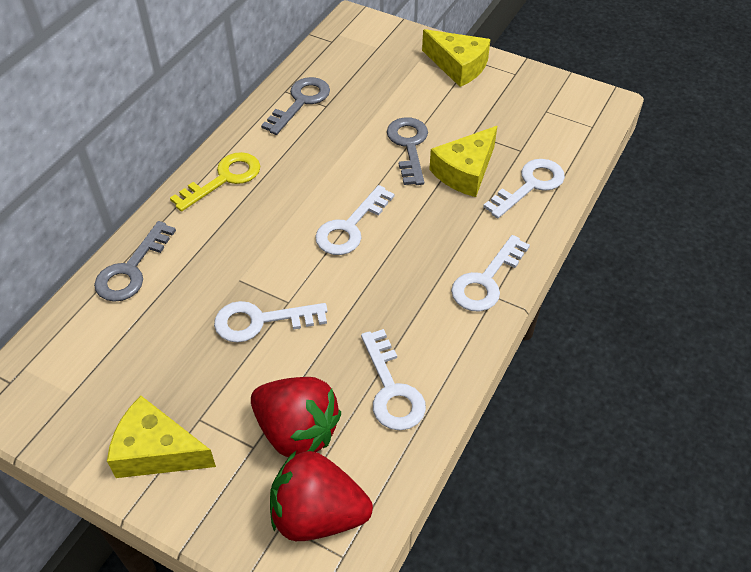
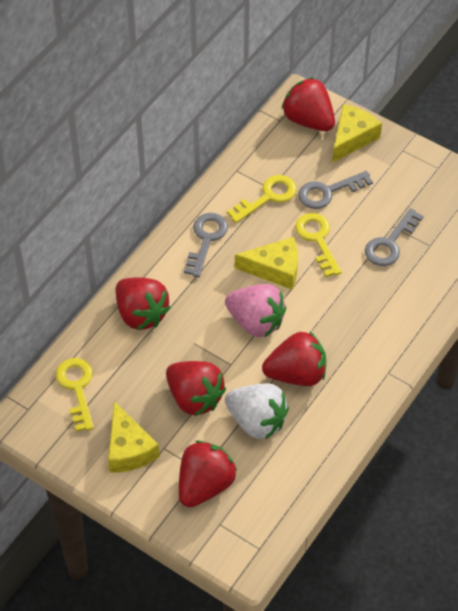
pink strawberry: none = 0 -> [225,284,286,337] = 1
red strawberry: [251,377,341,457] [270,451,373,541] = 2 -> [116,277,171,330] [166,361,226,416] [179,440,237,507] [262,332,326,386] [282,77,335,131] = 5
white key: [214,301,328,343] [315,185,394,255] [361,329,426,430] [451,235,530,312] [483,159,565,218] = 5 -> none = 0
white strawberry: none = 0 -> [225,383,289,440] = 1
yellow key: [170,152,260,212] = 1 -> [56,358,94,432] [227,175,297,223] [295,213,342,277] = 3

